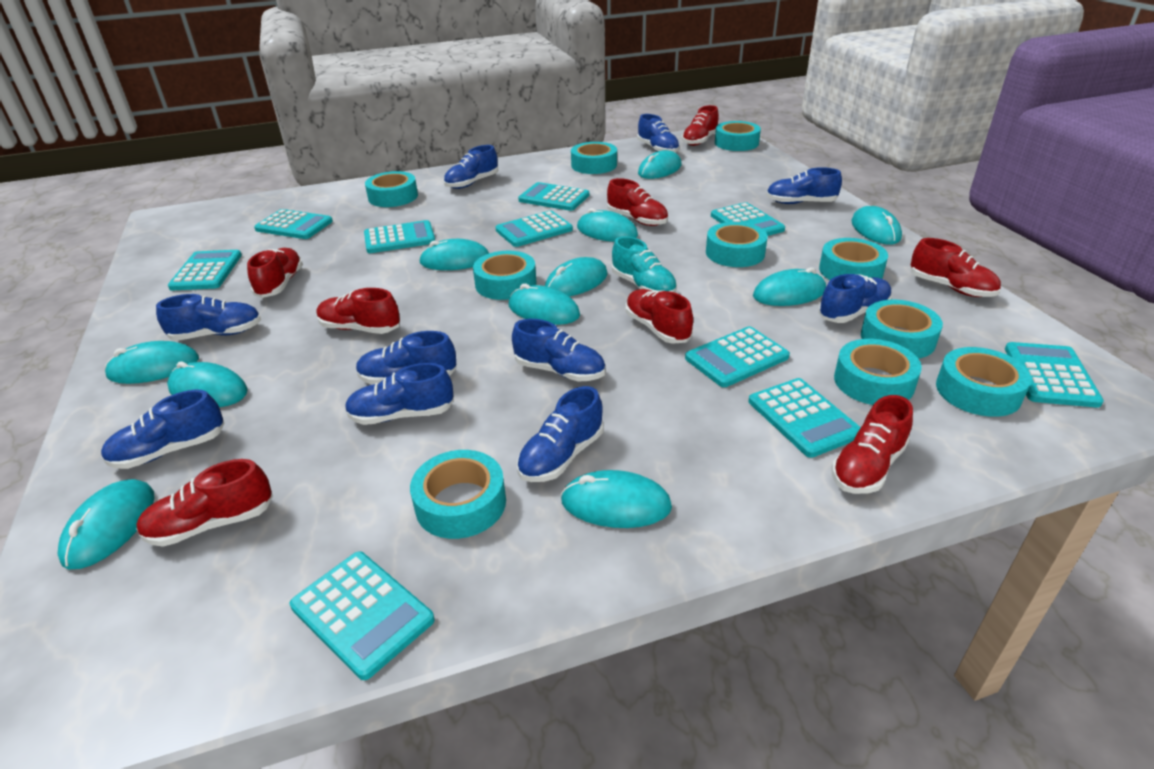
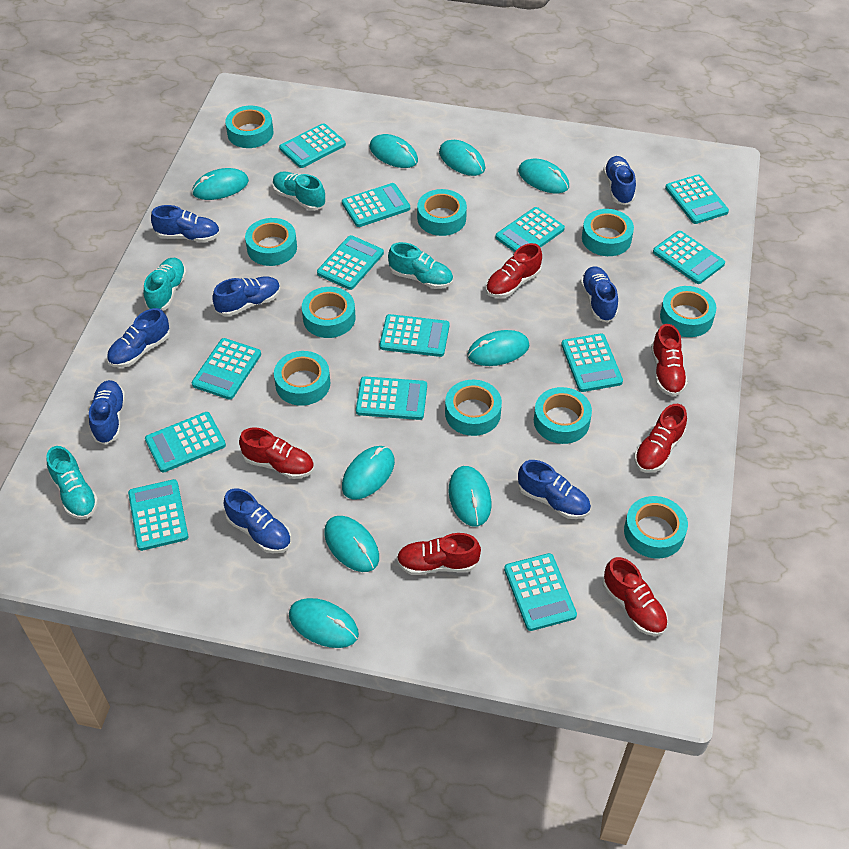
blue shoe: [101,390,225,469] [156,294,261,341] [345,363,454,425] [356,331,457,385] [444,145,498,189] [512,319,605,382] [517,386,604,482] [637,114,680,152] [766,167,842,204] [818,274,892,323] = 10 -> [89,380,125,445] [107,308,170,368] [151,205,220,243] [212,276,280,317] [224,488,291,553] [518,460,591,519] [580,266,618,322] [603,156,636,205] = 8
red shoe: [136,459,273,547] [247,248,303,298] [317,288,400,334] [607,178,668,226] [626,289,693,344] [682,105,719,146] [831,395,913,494] [910,238,1001,297] = 8 -> [239,428,314,479] [396,533,481,575] [486,243,542,298] [603,557,668,636] [634,404,687,473] [651,324,688,396] = 6
turquoise calculator: [168,250,242,290] [254,209,333,239] [290,551,435,680] [364,220,435,253] [495,210,573,247] [518,182,589,211] [685,326,790,387] [711,202,785,236] [749,378,861,458] [1005,342,1104,408] = 10 -> [128,479,188,551] [145,412,226,473] [192,338,261,400] [279,123,346,168] [317,235,384,290] [342,183,410,227] [356,376,427,420] [380,314,449,357] [496,207,565,252] [504,553,577,631] [561,333,623,392] [653,231,725,284] [665,174,729,224] = 13
turquoise mouse: [58,479,155,569] [104,341,199,384] [167,361,248,407] [419,239,489,270] [508,283,580,325] [545,257,608,296] [561,470,672,528] [577,208,638,242] [638,150,682,179] [753,267,826,306] [852,206,902,245] = 11 -> [192,168,249,200] [289,598,359,648] [324,516,379,572] [342,446,395,499] [370,134,418,168] [439,140,485,176] [449,466,491,527] [467,330,529,366] [518,159,569,193] = 9
turquoise shoe: [612,236,677,293] = 1 -> [46,446,98,519] [144,258,187,311] [272,171,326,211] [388,242,453,289] = 4

